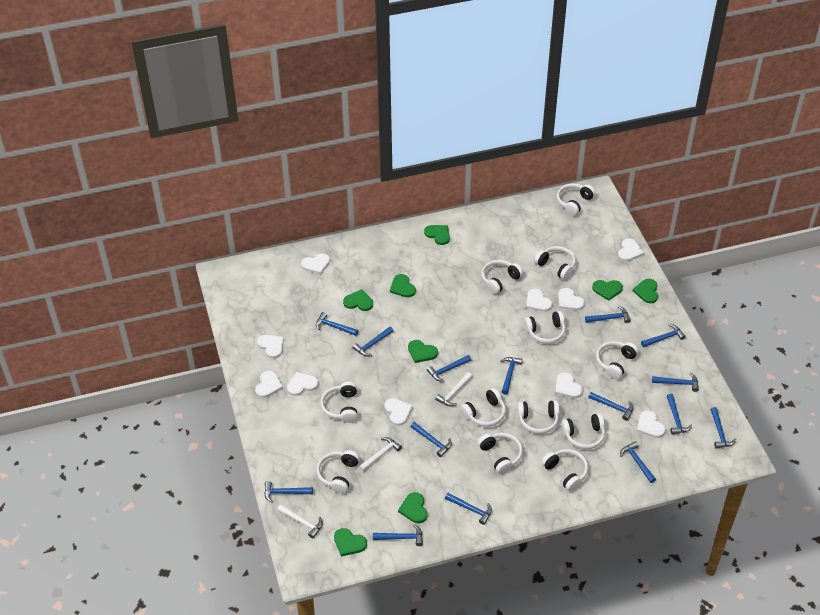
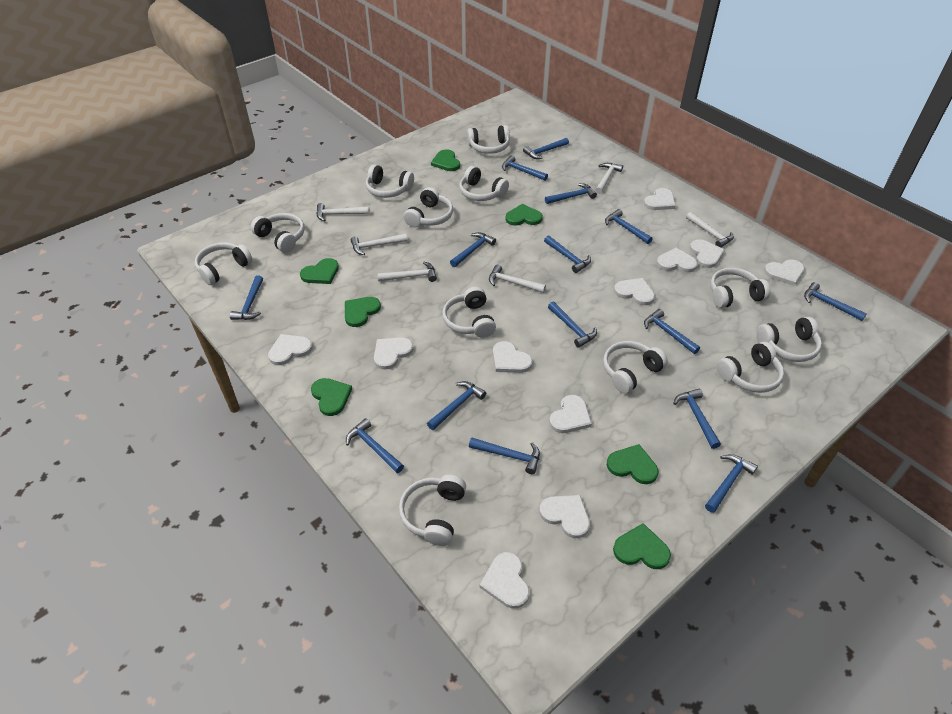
green heart: [334,528,367,557] [343,289,373,311] [390,274,416,297] [398,492,427,523] [408,340,438,363] [424,225,450,245] [592,280,623,301] [633,279,658,303] = 8 -> [300,258,339,284] [311,378,352,416] [345,297,381,327] [431,149,460,171] [505,204,543,226] [607,444,658,484] [613,523,671,569] = 7
white hammer: [277,505,323,538] [359,437,402,472] [435,372,472,407] = 3 -> [317,203,370,221] [351,234,407,255] [377,262,437,282] [489,264,546,293] [595,163,623,194] [686,212,734,248] = 6
white heart: [255,371,283,398] [257,335,284,358] [287,372,318,396] [301,253,330,274] [384,398,413,426] [526,289,552,312] [555,372,583,398] [558,288,585,310] [618,238,644,261] [637,410,666,438] = 10 -> [268,334,313,365] [374,337,414,370] [480,552,530,609] [493,341,533,373] [539,495,590,538] [549,395,592,433] [614,278,655,305] [644,188,676,210] [657,248,698,272] [690,239,725,268] [764,260,805,286] = 11

